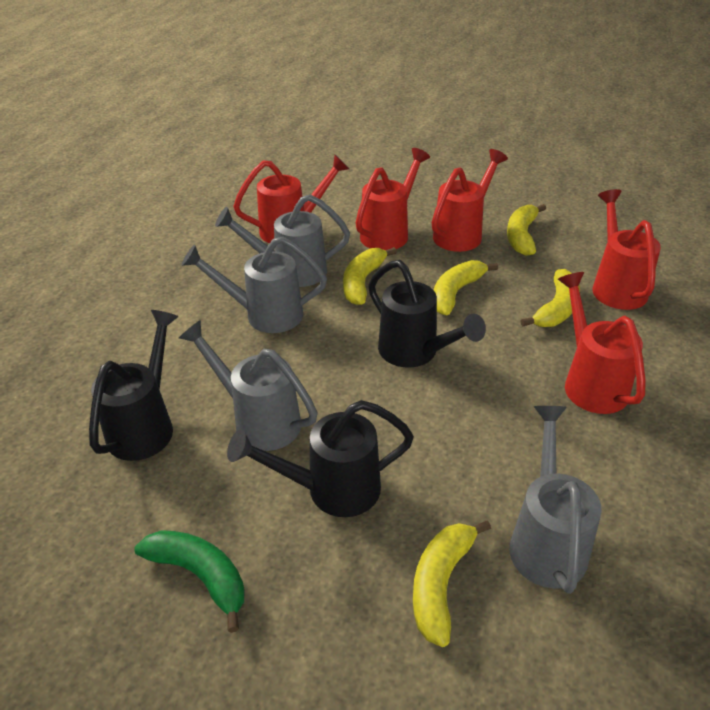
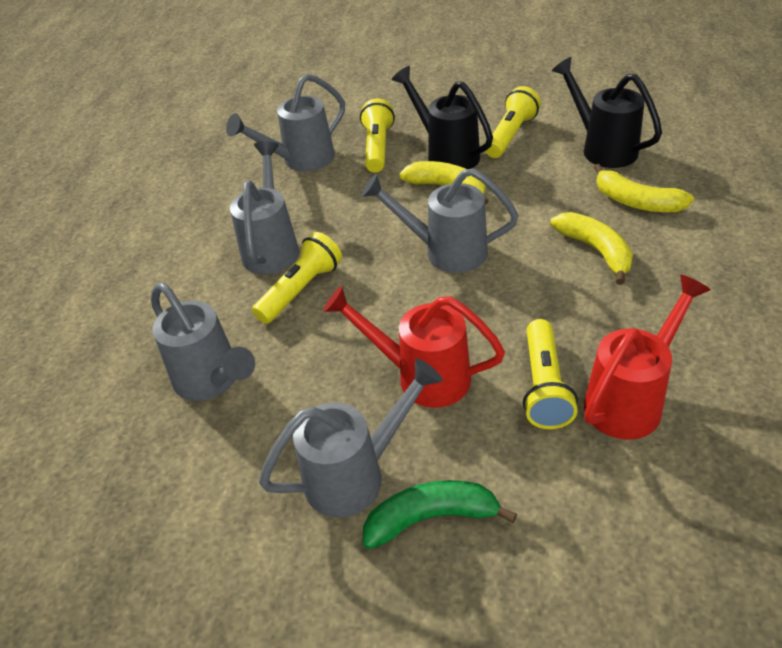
black watering can: [89,310,178,461] [227,400,414,517] [368,260,486,368] = 3 -> [392,66,493,169] [552,57,662,168] = 2
grey watering can: [179,320,317,451] [182,236,327,333] [215,194,350,287] [509,406,602,594] = 4 -> [151,283,255,401] [226,74,345,172] [230,141,299,275] [259,359,443,518] [361,168,518,273] = 5
red watering can: [233,155,349,243] [356,148,430,250] [432,149,508,252] [558,272,645,414] [592,189,661,310] = 5 -> [323,286,505,408] [584,275,711,440] = 2
yellow banana: [343,247,397,305] [413,520,491,647] [434,260,498,315] [507,204,546,256] [520,269,580,327] = 5 -> [399,161,489,205] [550,212,633,285] [594,164,694,212] = 3
yellow flashlight: none = 0 -> [252,232,342,324] [360,99,395,173] [485,86,541,158] [523,319,578,429] = 4

